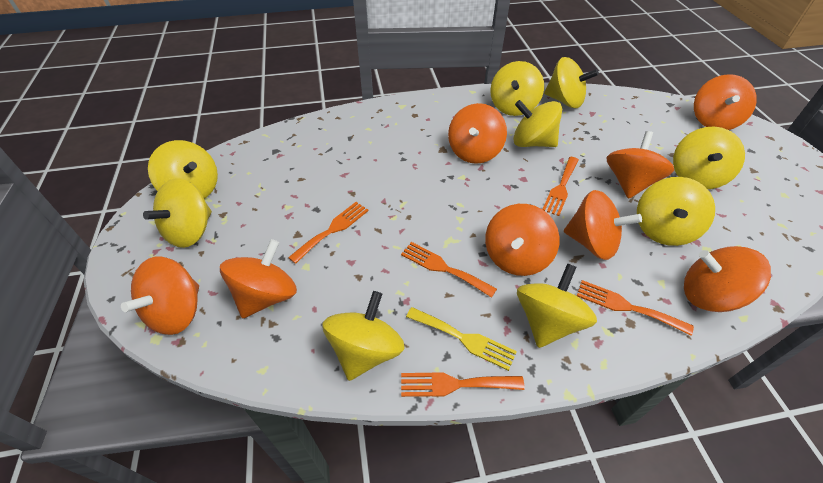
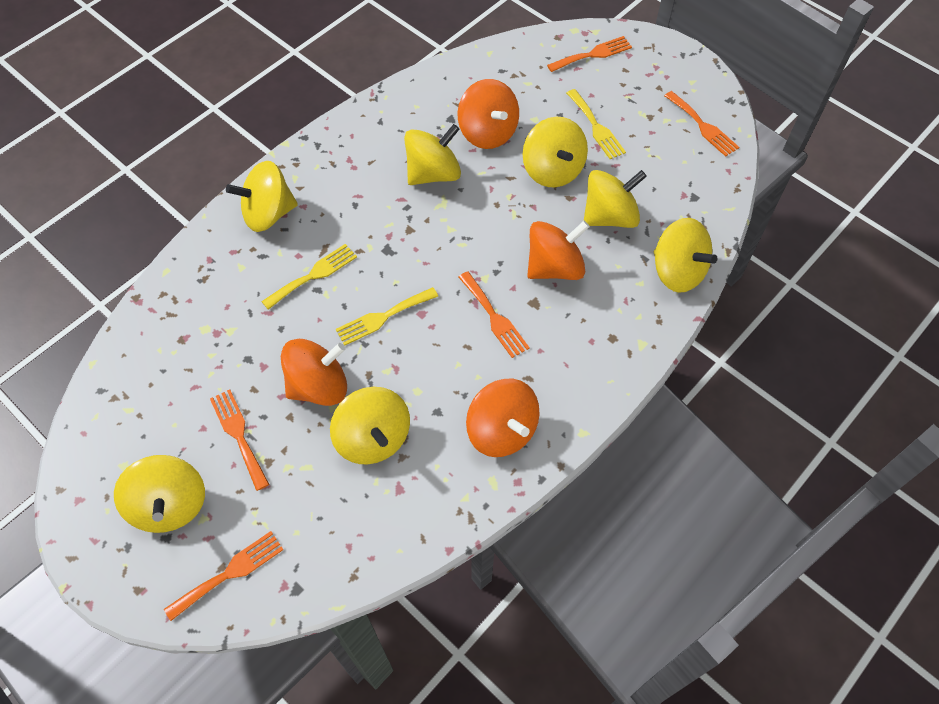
orange spinning top: [121,257,199,335] [220,239,297,318] [448,103,507,164] [485,204,560,276] [564,190,642,260] [607,131,674,199] [684,246,771,312] [694,74,757,130] = 8 -> [281,339,347,406] [458,79,519,149] [466,379,540,457] [527,221,590,280] = 4
yellow fork: [406,307,517,371] = 1 -> [261,244,357,310] [336,287,438,346] [567,89,626,159] = 3
yellow spinning top: [143,178,212,248] [148,140,218,199] [322,291,405,381] [490,61,544,116] [513,100,562,147] [517,263,597,348] [544,57,599,108] [637,177,715,246] [673,126,745,189] = 9 -> [114,455,205,533] [226,161,298,232] [330,387,410,464] [404,124,461,185] [523,117,588,187] [584,170,647,228] [654,218,718,293] = 7

